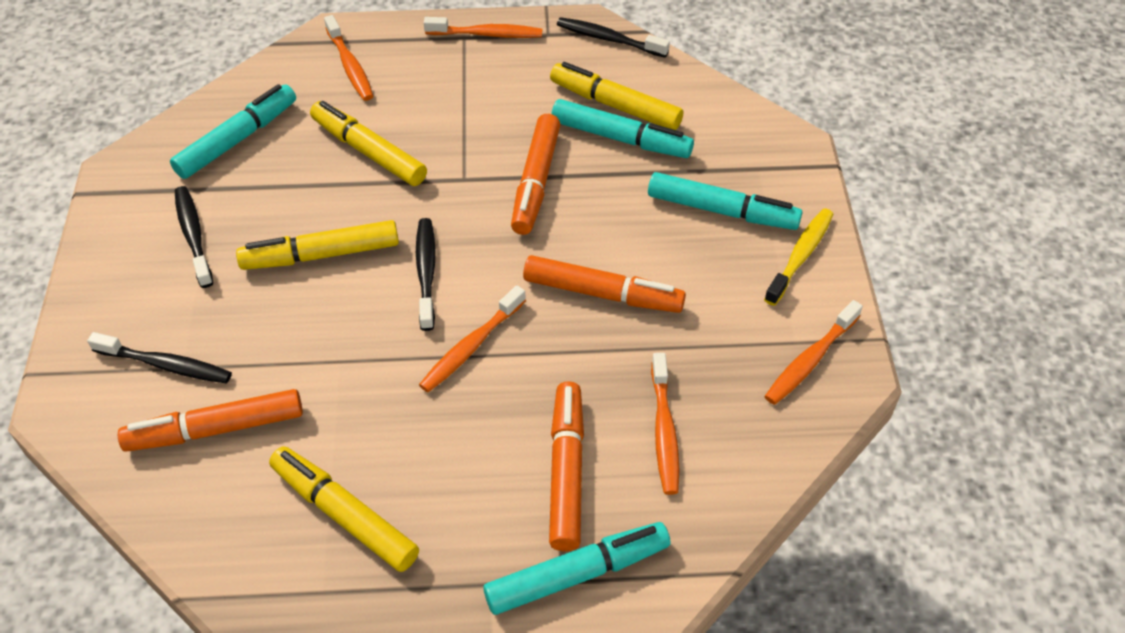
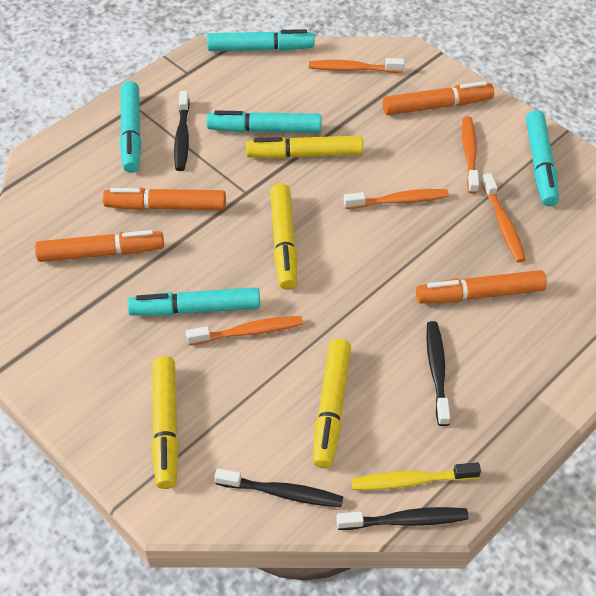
turquoise marker: [170,84,296,179] [483,522,670,615] [551,99,694,158] [648,172,802,230] = 4 -> [120,81,141,173] [127,287,260,316] [206,111,322,133] [207,29,315,51] [526,110,559,206] = 5

